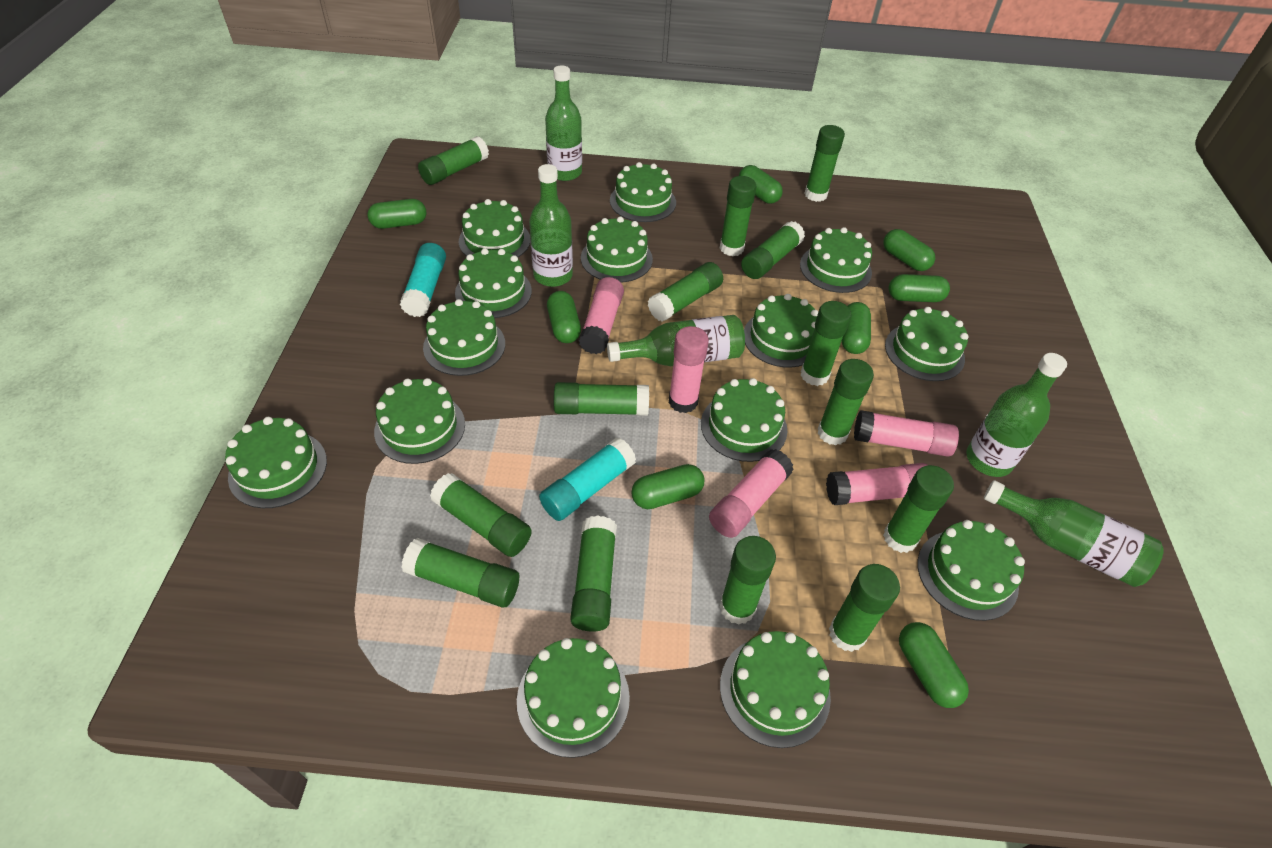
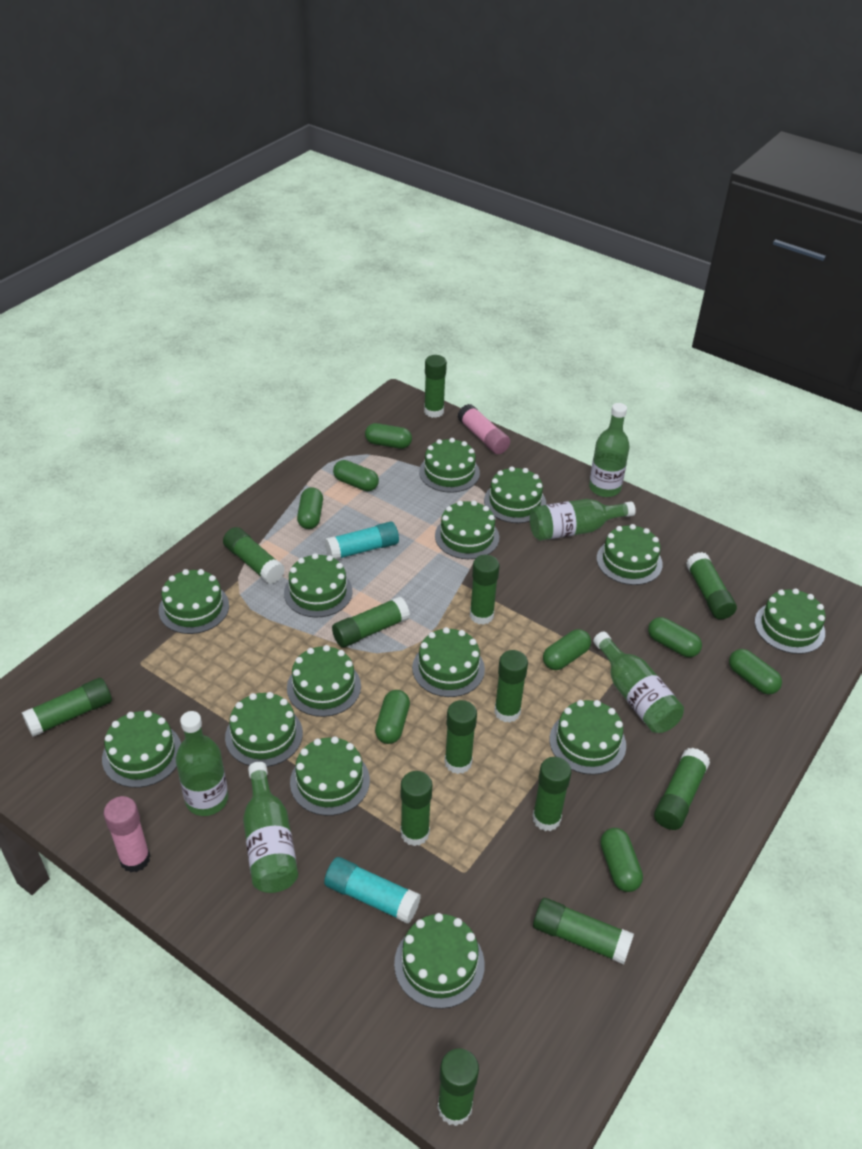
green glue stick: [401,538,519,608] [418,136,489,185] [430,473,532,557] [554,382,649,416] [570,515,617,632] [648,262,723,322] [720,176,757,256] [720,536,776,625] [741,221,805,279] [801,301,852,386] [804,125,845,202] [818,359,874,446] [829,564,900,652] [883,465,954,553] = 14 -> [22,678,112,737] [223,527,285,584] [332,597,410,647] [400,771,432,846] [424,355,447,418] [438,1048,479,1126] [445,700,477,774] [470,555,499,625] [495,650,528,723] [532,757,571,831] [533,898,634,964] [654,748,710,830] [686,552,737,620] = 13
pink glue stick: [579,277,624,354] [669,326,709,413] [709,449,794,538] [826,463,928,505] [854,410,959,457] = 5 -> [104,796,150,872] [458,404,510,454] = 2

